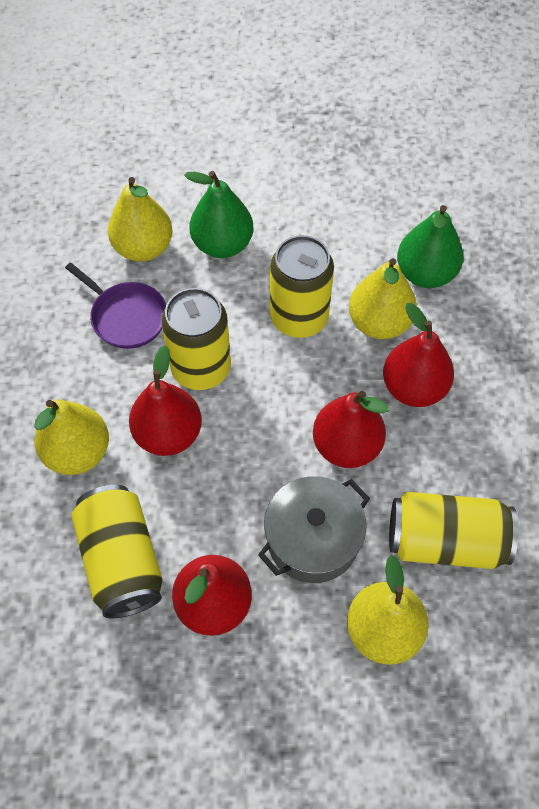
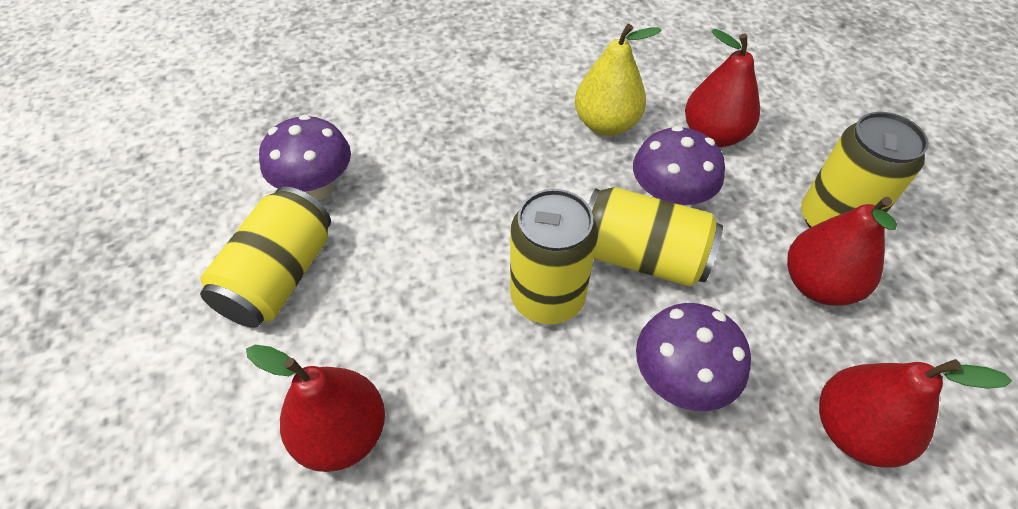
green pear: [184,171,253,258] [397,205,463,288] = 2 -> none = 0
grey pot: [258,476,370,583] = 1 -> none = 0
purple mushroom: none = 0 -> [259,115,351,201] [633,126,725,206] [636,303,751,411] = 3
purple pan: [65,262,166,349] = 1 -> none = 0
yellow pear: [34,399,109,475] [108,177,173,262] [347,555,429,665] [349,258,417,339] = 4 -> [575,24,662,136] = 1

